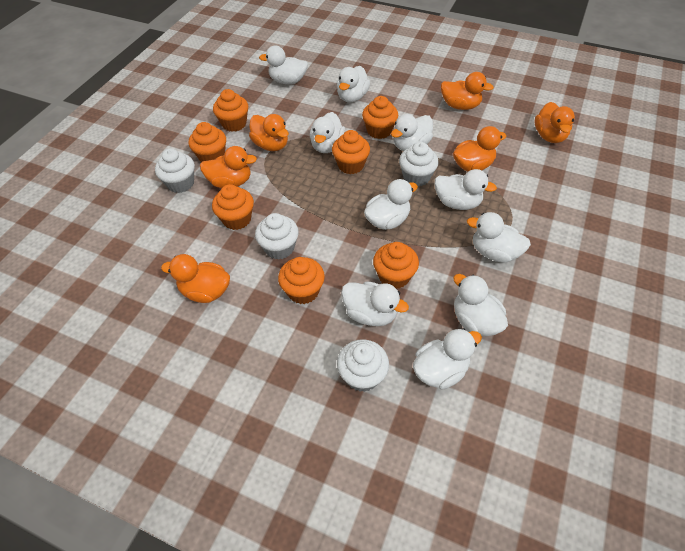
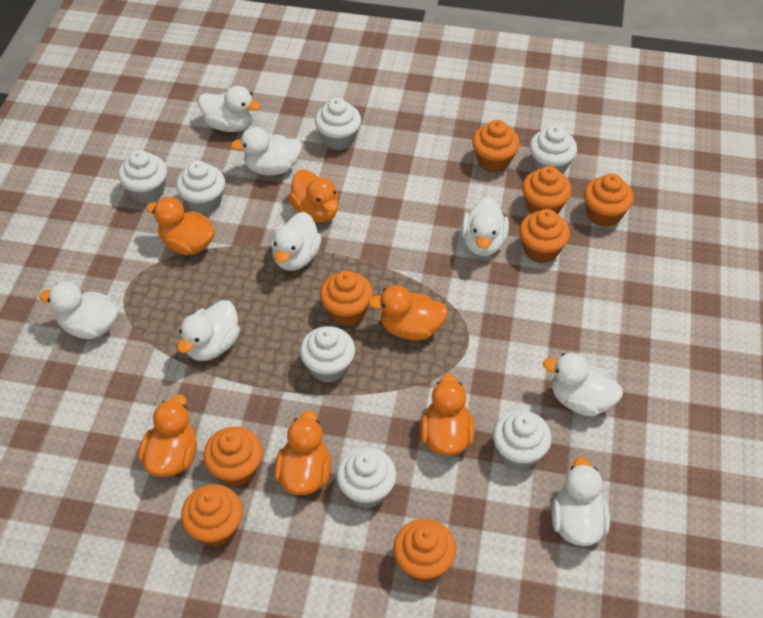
orange cupcake: [189,122,226,163] [212,184,254,230] [213,89,248,132] [278,257,325,304] [332,130,370,174] [362,96,398,139] [373,242,419,289] = 7 -> [181,484,243,547] [203,427,263,487] [320,271,373,326] [393,519,456,583] [472,120,520,172] [519,209,570,263] [522,166,572,214] [584,173,634,227] = 8
white cupcake: [155,149,195,193] [255,213,299,260] [337,339,389,392] [399,142,439,187] = 4 -> [118,150,167,203] [176,161,225,214] [300,326,355,383] [315,98,361,150] [336,447,396,508] [493,410,551,470] [529,125,577,174] = 7
white duck: [259,46,308,84] [310,112,345,153] [337,66,370,102] [341,282,409,326] [364,179,418,230] [391,114,433,151] [413,328,482,390] [435,169,497,210] [453,274,508,336] [467,212,531,263] = 10 -> [39,281,118,339] [177,300,240,361] [198,86,261,132] [230,127,302,175] [271,212,322,271] [461,197,509,256] [543,353,623,417] [552,457,610,546] = 8

